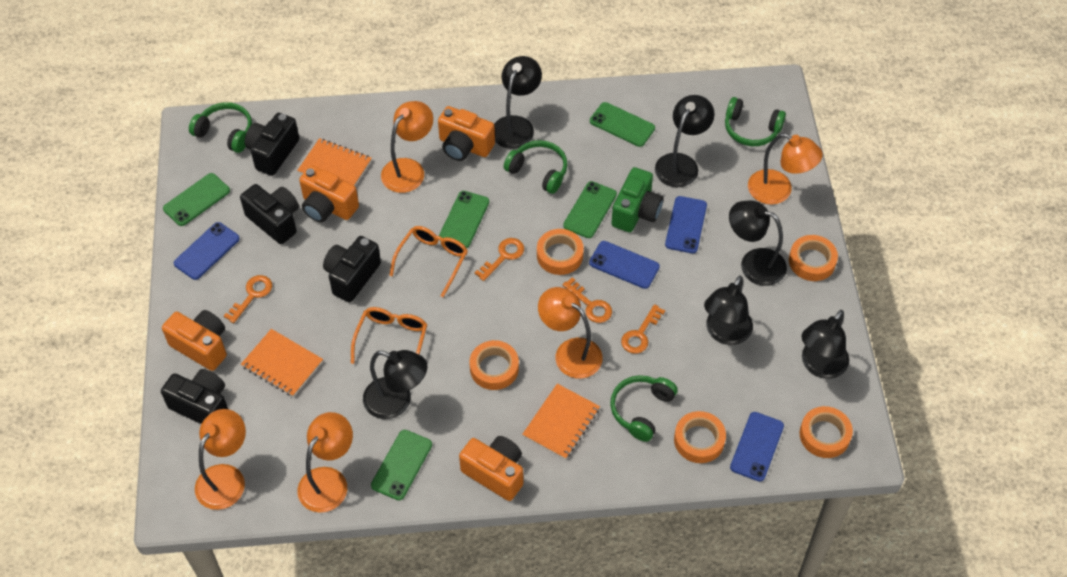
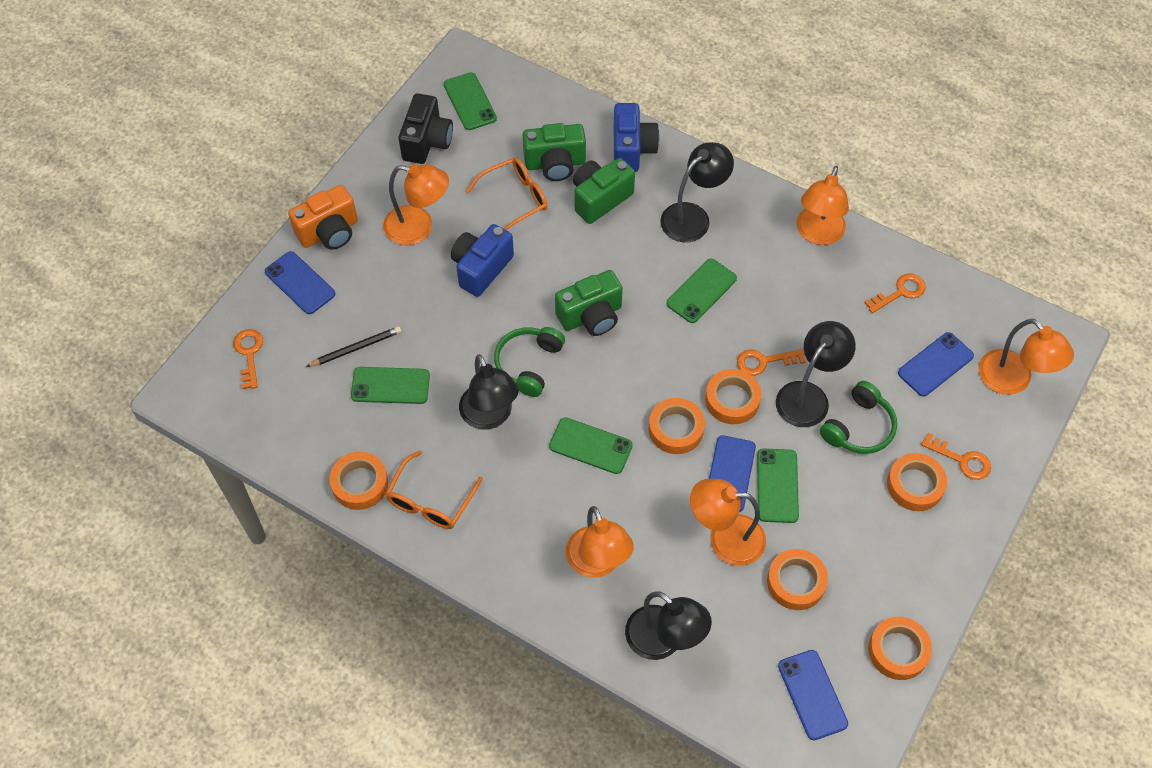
black camera: [161,369,228,424] [240,184,299,244] [245,113,299,176] [323,236,381,303] = 4 -> [399,93,453,164] = 1
black lamp: [363,350,428,419] [494,56,542,149] [655,95,714,187] [704,275,753,345] [729,200,787,286] [801,310,849,379] = 6 -> [459,354,519,430] [625,591,712,660] [660,142,734,242] [776,321,856,427] = 4
black pencil: none = 0 -> [306,326,401,367] = 1
blue camera: none = 0 -> [451,224,514,297] [614,103,659,172] = 2
green camera: [611,167,664,232] = 1 -> [523,123,586,181] [555,270,623,336] [573,158,635,224] = 3
green headphones: [189,102,252,153] [504,140,568,194] [610,375,678,442] [725,97,786,146] = 4 -> [494,327,565,397] [820,381,897,454] = 2
orange camera: [162,310,227,371] [299,165,359,223] [438,106,495,161] [459,436,523,501] = 4 -> [288,185,358,250] = 1
orange notebook: [241,329,323,397] [297,138,372,186] [522,384,600,460] = 3 -> none = 0
orange tape: [470,340,519,390] [537,229,584,275] [674,411,726,463] [789,235,838,281] [800,406,853,458] = 5 -> [330,452,388,510] [649,398,705,454] [705,369,762,424] [767,549,828,610] [868,617,932,680] [887,453,947,511] = 6

